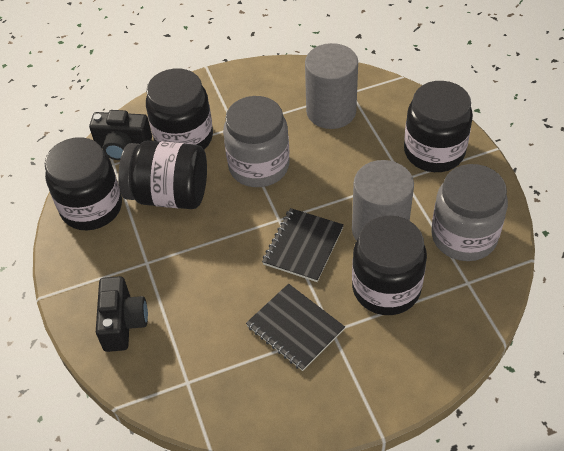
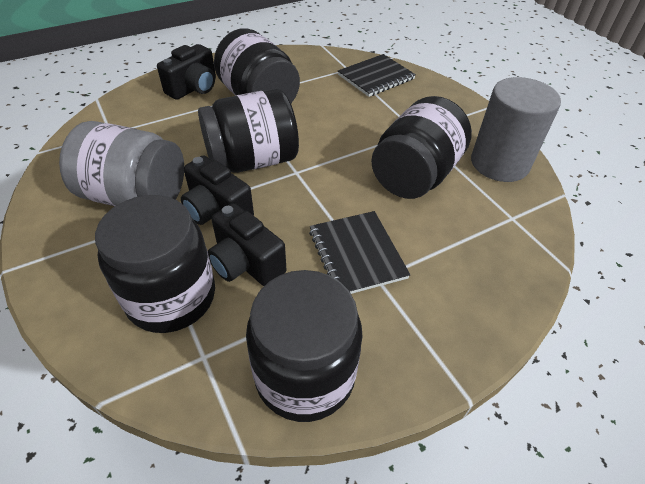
black camera: [89,110,152,160] [96,276,148,352] = 2 -> [157,44,216,100] [181,155,254,225] [208,203,287,286] = 3
grey cylinder: [305,43,358,129] [352,160,414,241] = 2 -> [471,77,561,182] = 1
grey jar: [223,96,290,187] [431,164,508,261] = 2 -> [59,121,184,206] = 1

